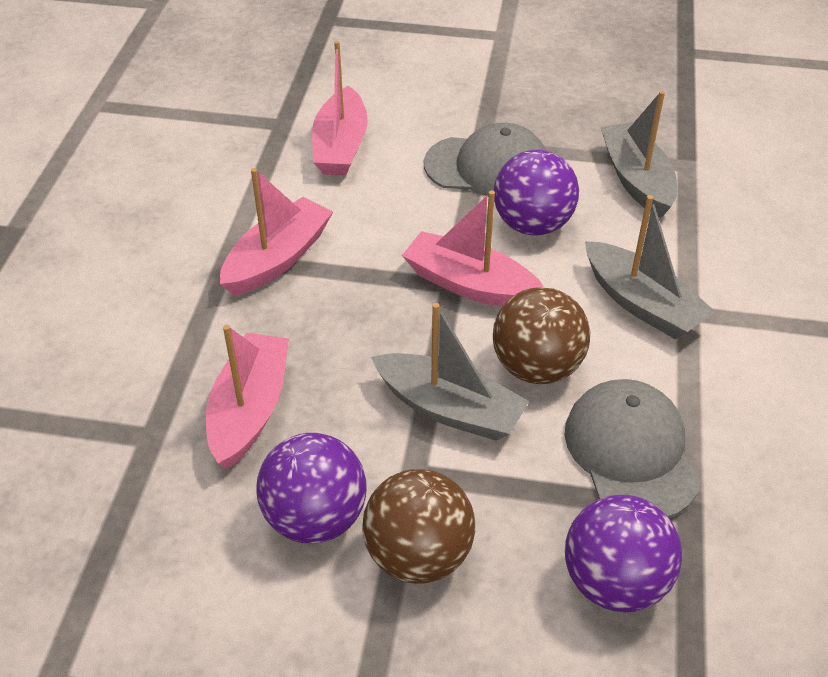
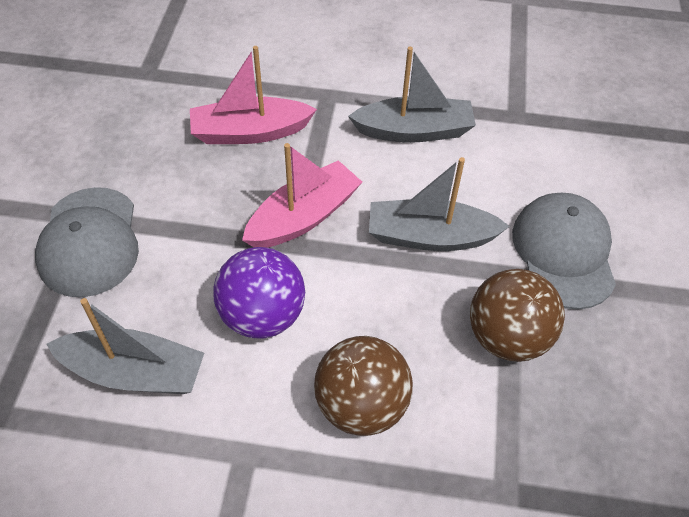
pink boat: [206,325,289,469] [220,168,333,296] [312,41,367,176] [402,190,544,307] = 4 -> [190,46,317,144] [242,143,362,248] = 2
purple ball: [256,433,367,543] [494,149,579,236] [565,495,683,612] = 3 -> [213,247,305,338] = 1

